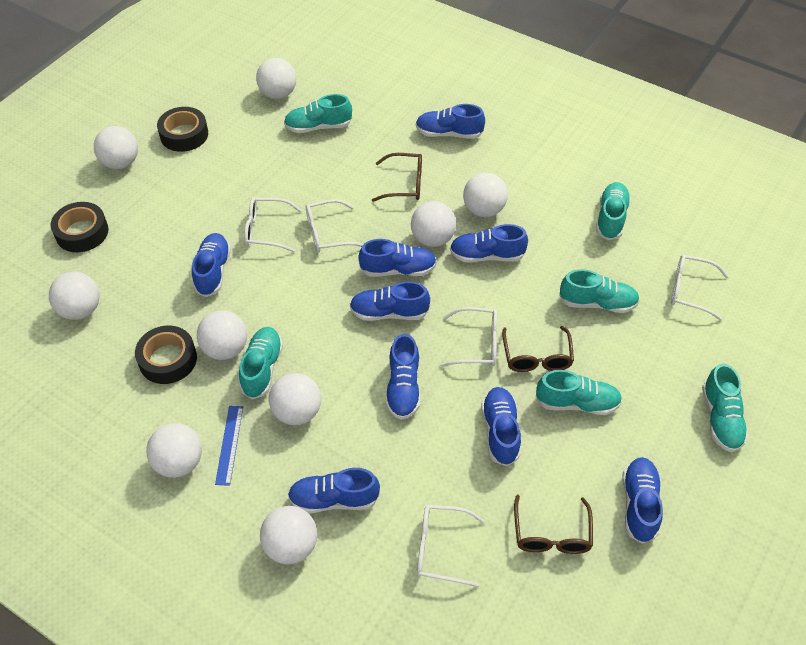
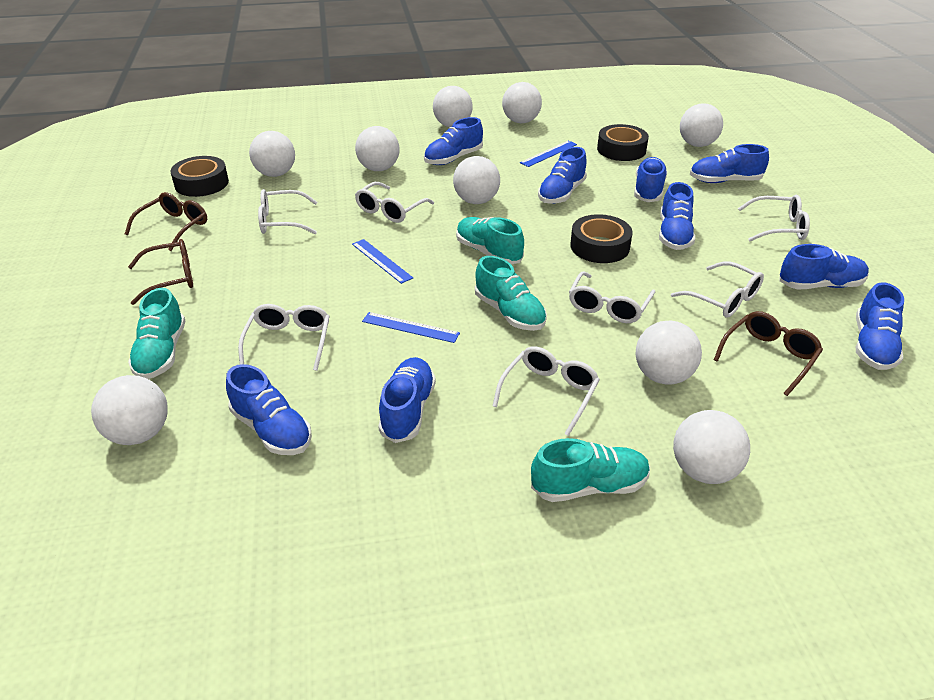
blue ruler: [215,406,243,486] = 1 -> [352,239,413,284] [362,312,460,343] [520,140,577,167] = 3
turquoise shoe: [239,327,283,399] [284,94,352,133] [536,370,622,415] [559,269,640,313] [596,182,631,240] [702,363,749,452] = 6 -> [128,288,185,379] [456,217,524,264] [475,256,547,331] [531,438,650,502] = 4
white glasses: [244,197,302,252] [306,199,363,252] [417,505,485,587] [440,307,497,367] [671,254,729,321] = 5 -> [238,304,330,371] [258,189,317,234] [355,182,434,223] [493,346,600,436] [569,271,655,323] [671,261,764,318] [738,195,810,241] = 7

